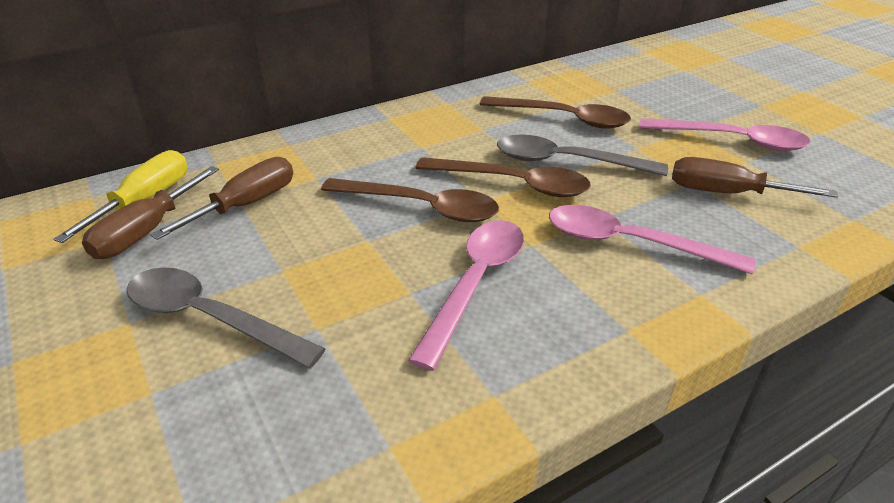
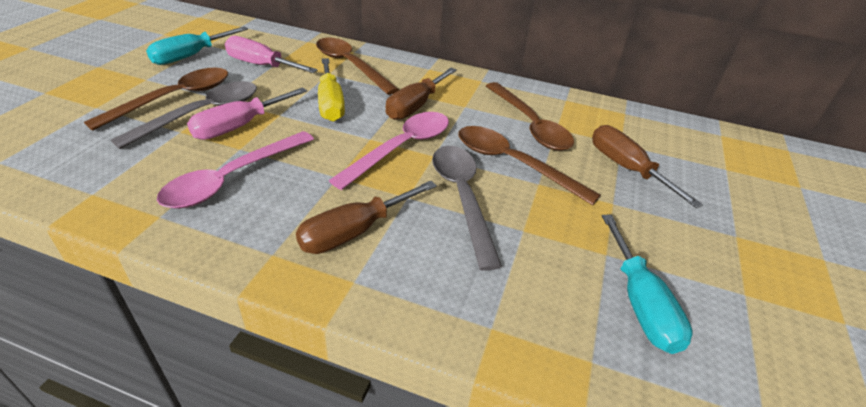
brown spoon: [321,178,499,222] [416,157,591,197] [479,96,631,129] = 3 -> [84,68,228,131] [316,38,399,95] [458,126,601,206] [486,82,574,151] = 4
pink screwdriver: none = 0 -> [187,87,307,140] [225,36,317,73] = 2
pink spoon: [408,220,524,371] [549,205,755,274] [639,118,811,151] = 3 -> [157,131,314,209] [328,112,449,190] = 2
turquoise screwdriver: none = 0 -> [146,27,248,65] [602,215,693,354] = 2

